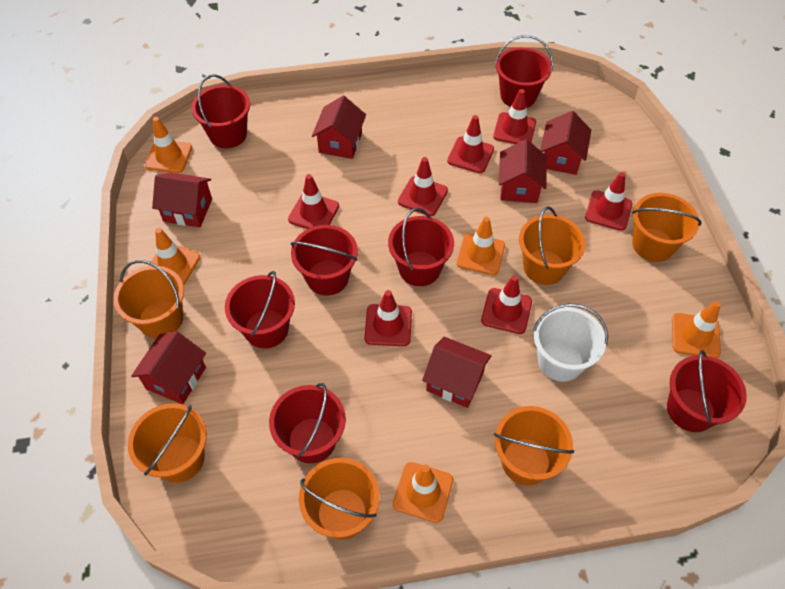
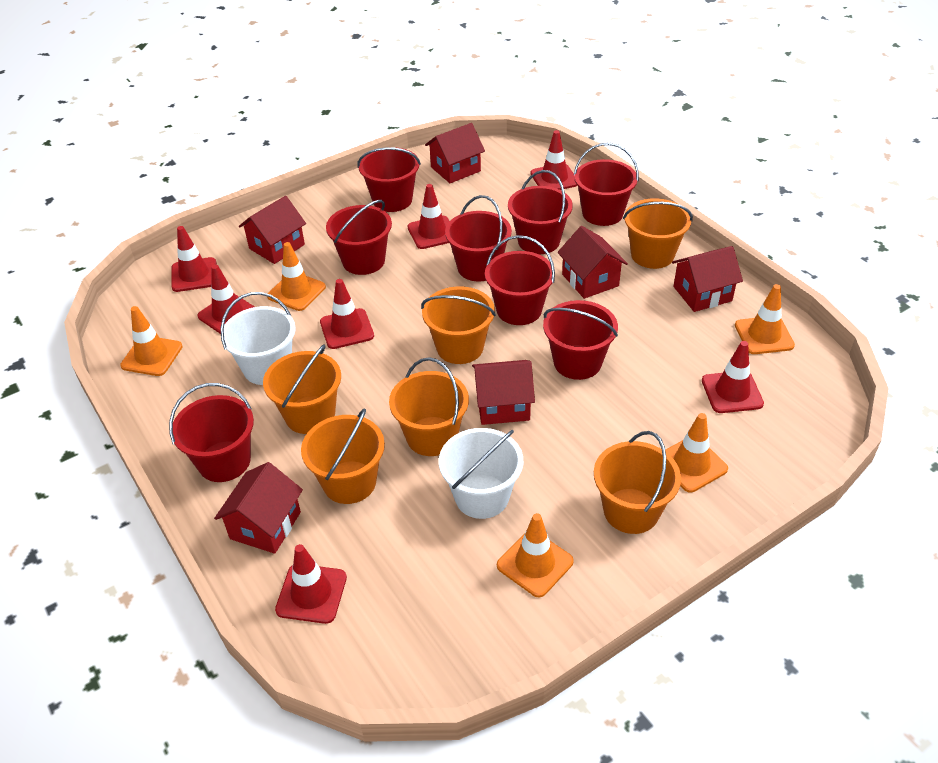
red bucket: [191,74,250,148] [225,271,295,348] [269,383,346,464] [291,225,358,296] [388,208,454,286] [495,35,553,108] [667,350,747,432] = 7 -> [169,383,254,482] [326,200,392,275] [357,147,421,212] [445,195,512,282] [485,235,555,325] [508,170,573,254] [543,300,618,380] [574,143,639,226] = 8
white bucket: [533,304,608,382] = 1 -> [220,292,296,385] [439,428,523,519] = 2

